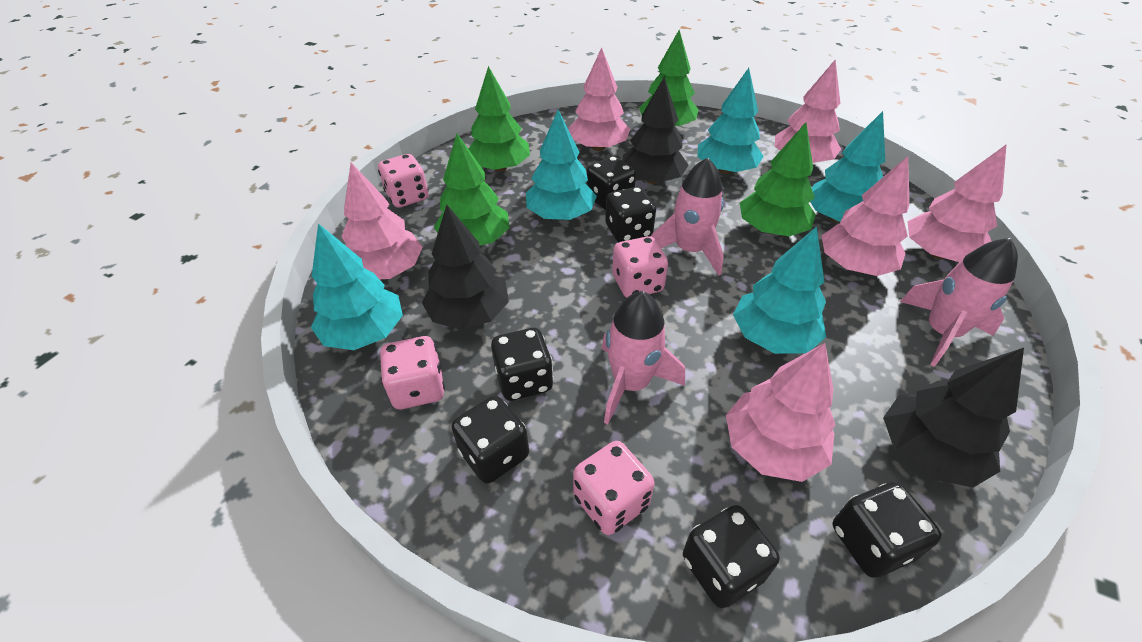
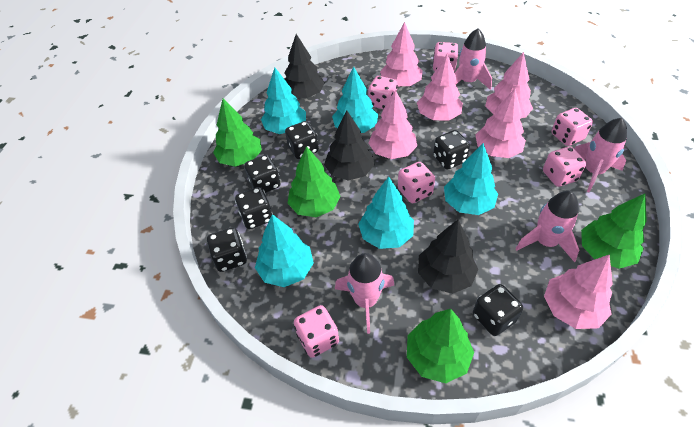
pink dice: [378,154,429,208] [380,336,445,409] [573,441,654,535] [612,236,668,298] = 4 -> [294,305,339,358] [368,76,398,109] [398,162,435,203] [432,42,458,72] [543,147,586,187] [552,108,593,146] = 6
pink rocket: [601,291,685,424] [651,158,724,276] [900,238,1018,367] = 3 -> [335,253,394,334] [455,28,492,90] [515,191,579,262] [574,118,627,192] = 4

